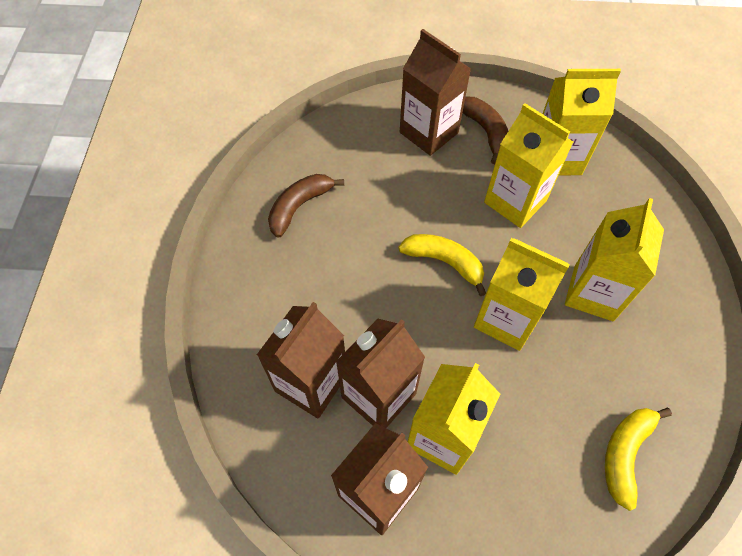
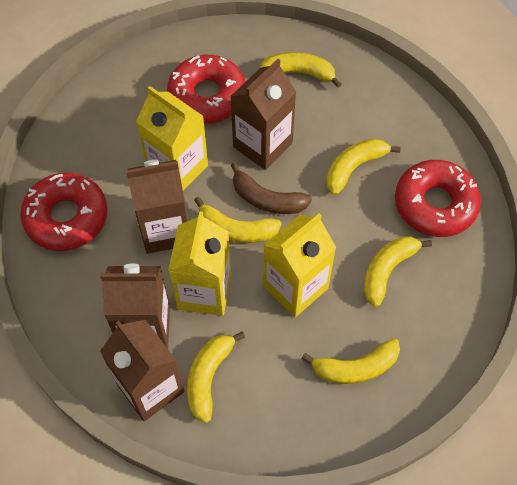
brown banana: [268,174,344,238] [463,96,508,164] = 2 -> [231,162,312,214] = 1
red donut: none = 0 -> [20,173,108,251] [167,55,246,123] [395,160,481,237] = 3
yellow banana: [398,234,486,296] [605,408,672,511] = 2 -> [187,332,245,423] [194,196,282,243] [259,52,342,88] [302,338,400,384] [326,138,401,195] [363,236,432,307] = 6
yellow carton: [408,363,500,475] [474,238,570,351] [484,103,573,228] [542,69,621,175] [565,198,664,321] = 5 -> [136,86,208,191] [168,211,231,316] [263,213,336,317] = 3

